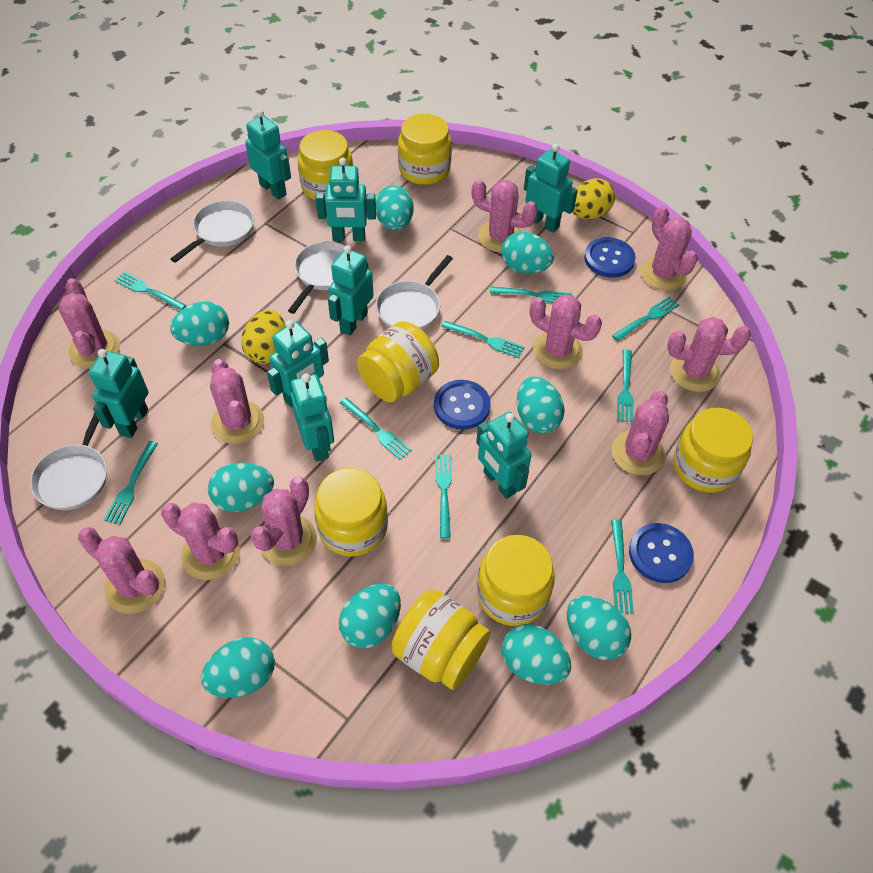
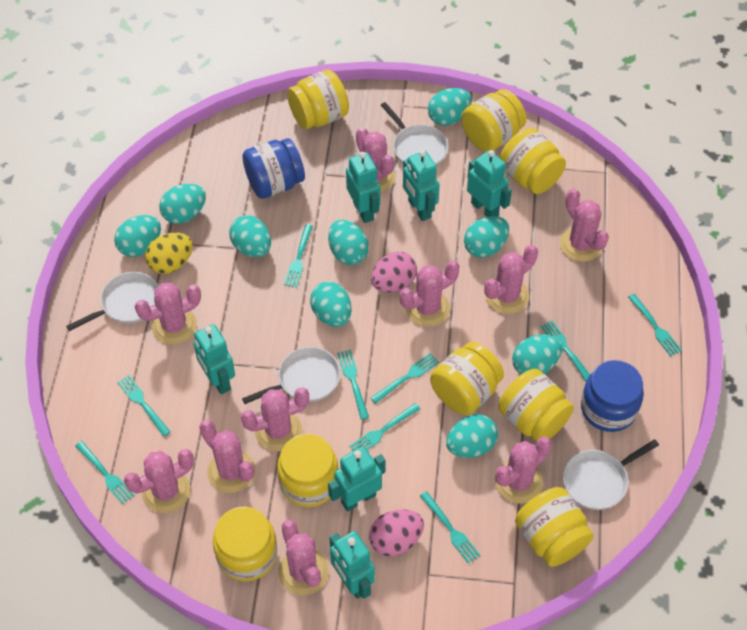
blue button: [434,380,491,430] [584,237,636,278] [629,523,694,583] = 3 -> none = 0
blue jar: none = 0 -> [242,138,305,199] [581,360,644,432] = 2
pink egg: none = 0 -> [369,509,424,556] [371,252,417,293] = 2
turquoise robot: [89,349,149,438] [245,109,291,200] [267,320,329,408] [291,374,334,462] [315,158,376,241] [328,245,373,336] [476,412,532,499] [524,144,578,233] = 8 -> [193,324,235,394] [328,447,386,512] [329,531,375,599] [346,152,380,223] [403,150,440,221] [467,150,512,217] = 6
yellow egg: [241,310,286,364] [572,178,615,219] = 2 -> [145,233,193,274] = 1
yellow jar: [298,130,353,200] [314,468,388,557] [357,321,439,402] [391,589,490,690] [398,114,452,185] [477,535,555,626] [673,408,753,493] = 7 -> [213,507,277,581] [277,434,338,507] [287,70,349,129] [430,342,504,415] [461,89,526,152] [498,369,574,442] [500,128,566,194] [515,487,594,567] = 8

